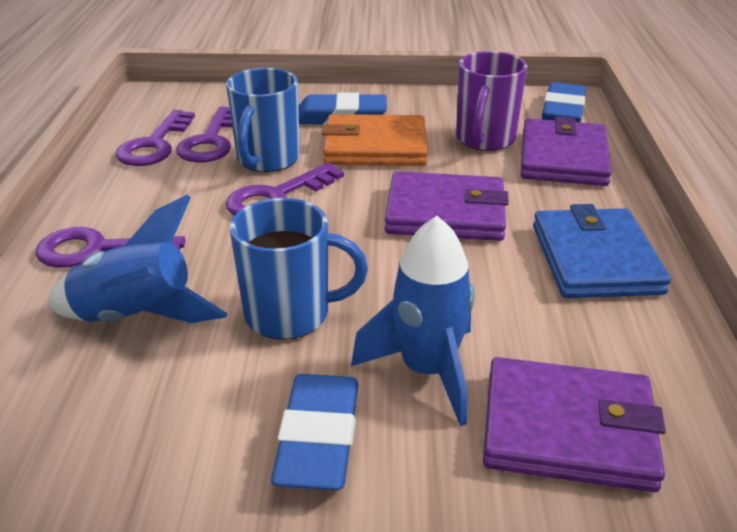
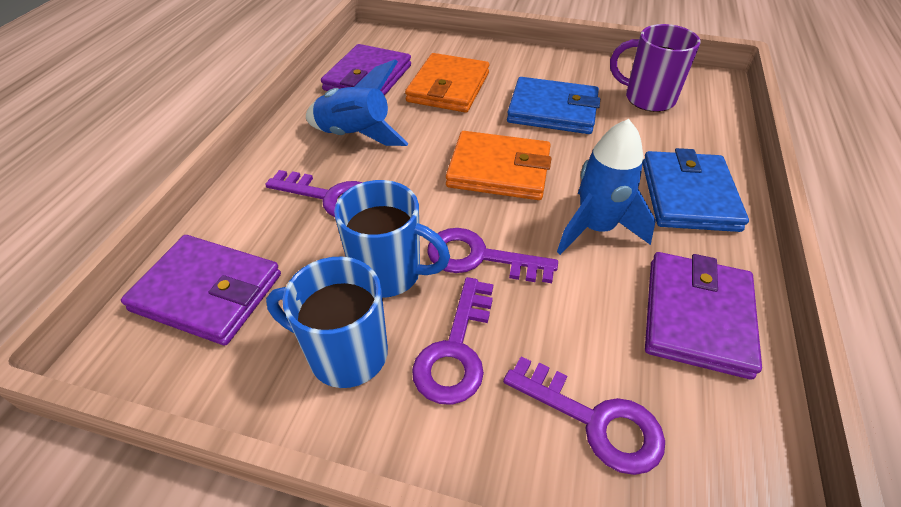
blue eraser: [271,374,359,490] [299,92,387,125] [542,82,586,122] = 3 -> none = 0
blue wallet: [533,204,671,298] = 1 -> [507,77,600,134] [643,148,749,232] = 2
orange wallet: [322,114,428,166] = 1 -> [405,53,489,113] [446,131,551,200] = 2

